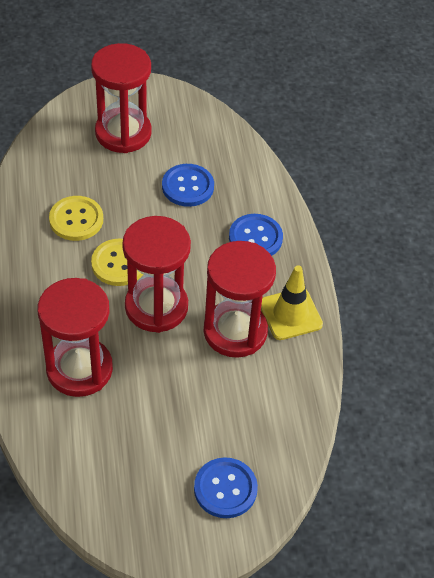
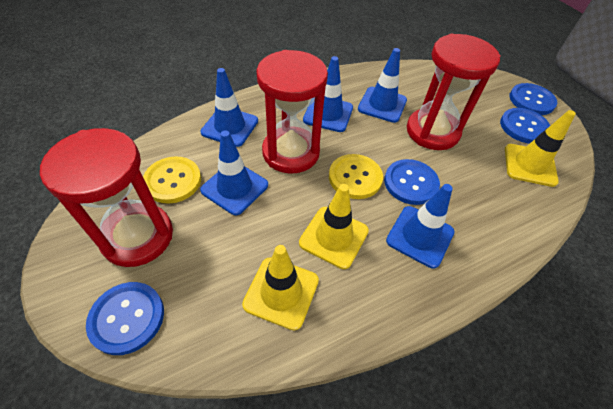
blue button: [162,164,214,207] [194,457,258,518] [229,214,283,256] = 3 -> [86,282,164,355] [384,159,440,205] [500,108,550,144] [509,83,557,115] = 4
blue traffic cone: none = 0 -> [200,130,268,215] [201,68,258,147] [303,56,353,132] [358,48,407,123] [386,184,455,268] = 5
red hourglass: [38,278,113,397] [91,43,152,153] [122,216,191,333] [203,241,276,358] = 4 -> [40,128,173,267] [256,50,328,174] [407,34,501,150] = 3
yellow traffic cone: [261,265,323,340] = 1 -> [242,245,319,331] [299,184,369,269] [505,110,576,187] = 3

